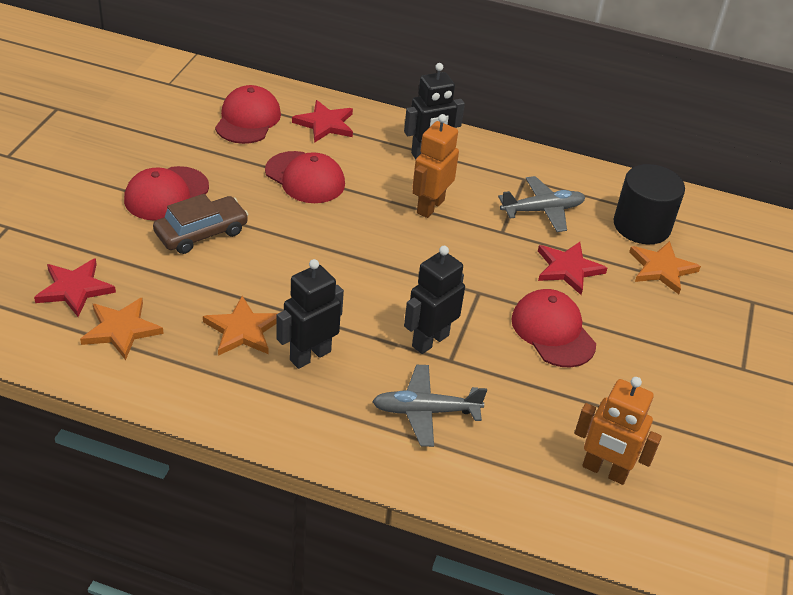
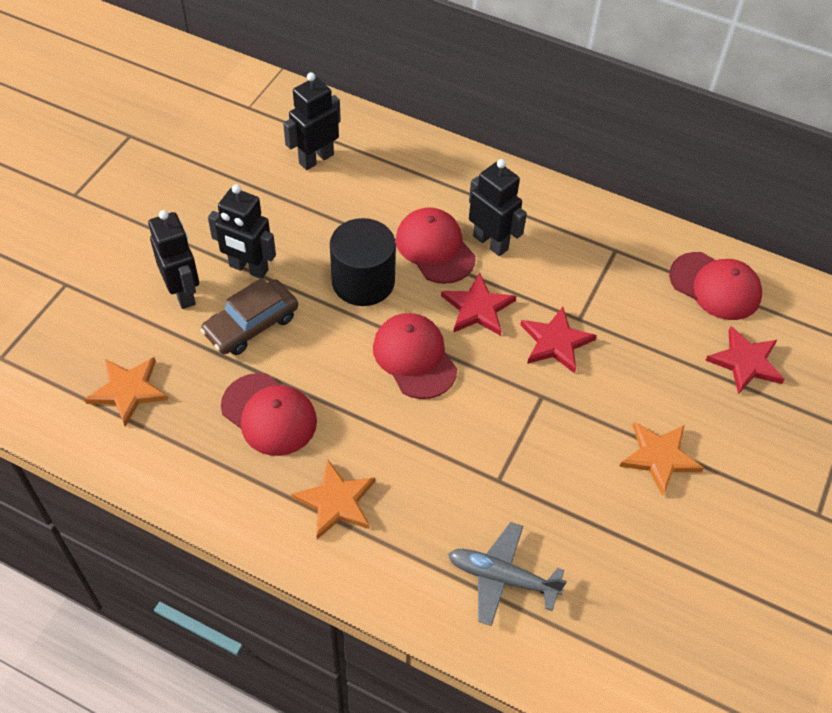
black robot: [276,259,344,369] [404,63,465,159] [404,246,465,354] = 3 -> [148,210,199,309] [208,184,276,278] [283,72,341,170] [469,159,527,256] = 4
grey plane: [372,365,487,447] [498,176,586,232] = 2 -> [448,522,567,626] = 1
orange robot: [412,114,459,218] [575,377,662,485] = 2 -> none = 0

